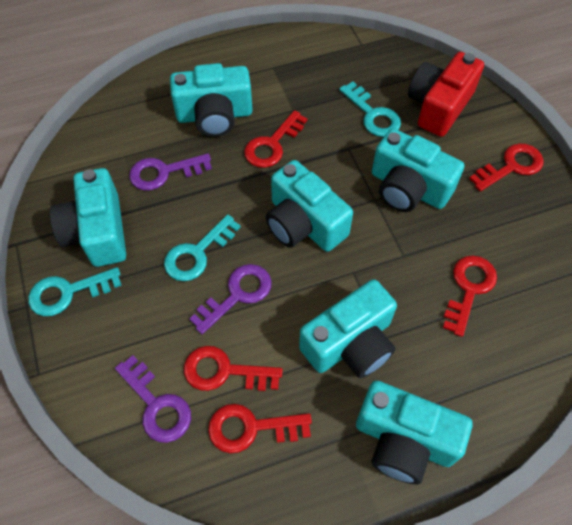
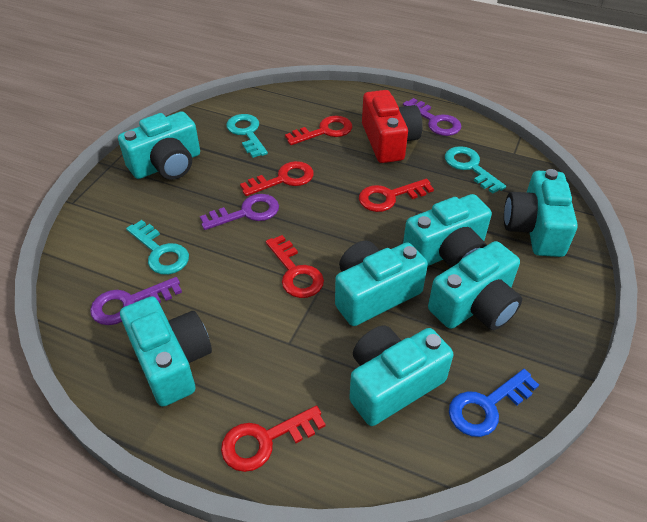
blue key: none = 0 -> [449,369,539,437] = 1
turquoise camera: [50,168,126,267] [170,63,253,137] [266,160,353,252] [299,279,397,378] [356,381,473,484] [372,128,464,212] = 6 -> [118,111,200,180] [120,296,212,407] [335,241,428,326] [349,326,453,426] [403,194,492,268] [428,241,522,330] [504,169,578,257] = 7

